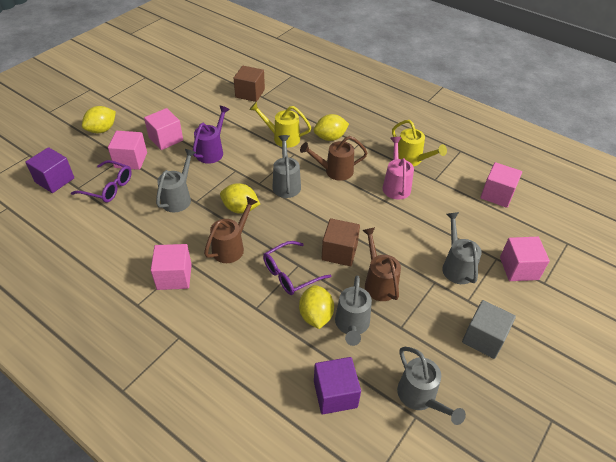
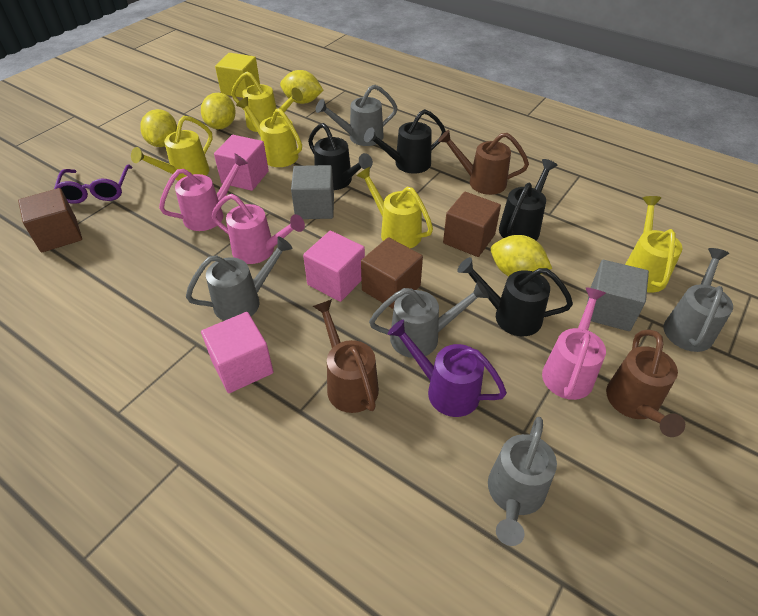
black watering can: none = 0 -> [308,123,373,190] [364,109,446,174] [457,257,573,336] [499,159,558,240] = 4
brown cube: [234,66,265,102] [321,218,360,266] = 2 -> [18,188,82,252] [361,237,423,309] [443,192,501,257] = 3
grey cube: [462,300,516,359] = 1 -> [291,165,334,219] [587,260,649,331] = 2
pink cube: [108,131,147,170] [144,108,183,150] [151,244,192,290] [480,162,522,208] [500,237,550,281] = 5 -> [201,312,273,393] [214,135,269,191] [303,231,365,302] = 3
pink watering can: [382,137,414,200] = 1 -> [159,153,248,231] [212,194,305,264] [542,287,606,400] = 3
purple cube: [25,147,74,193] [314,357,361,414] = 2 -> none = 0
purple glasses: [71,160,132,202] [263,241,332,295] = 2 -> [54,165,132,204] = 1
yellow cube: none = 0 -> [215,53,260,98] = 1
yellow watering can: [249,102,311,148] [392,120,447,167] = 2 -> [131,116,213,181] [231,72,303,132] [236,97,302,167] [356,167,433,248] [625,196,682,293] = 5

